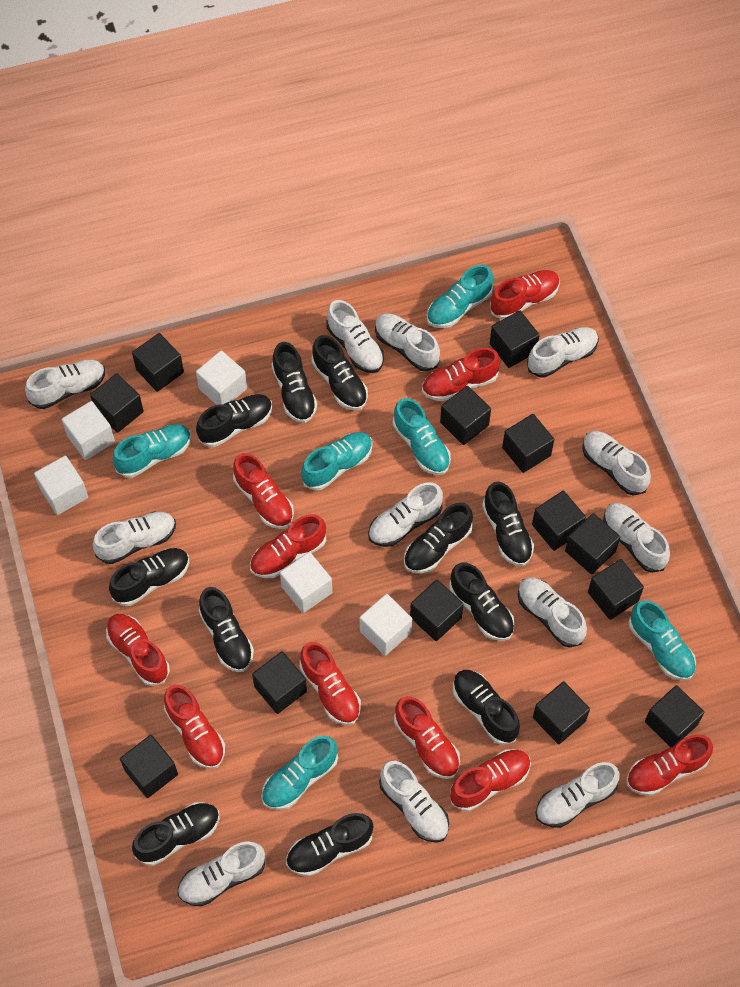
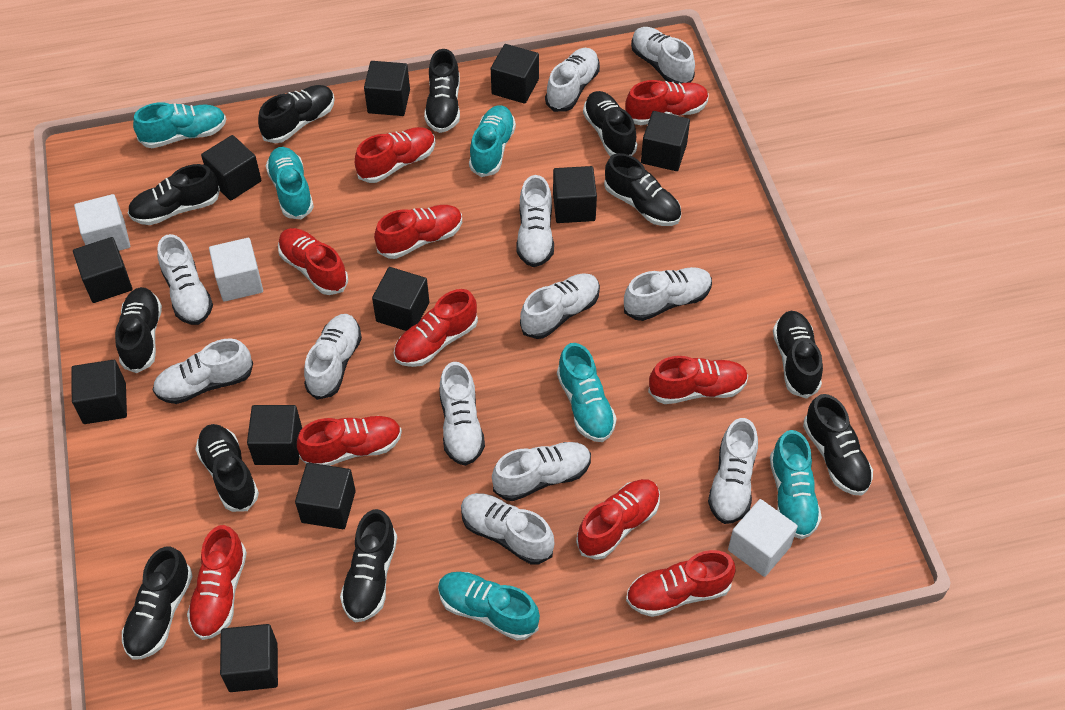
black cube: [90,373,144,433] [120,735,178,798] [132,333,184,392] [252,651,307,714] [410,579,464,641] [440,386,491,445] [490,310,540,368] [502,414,554,473] [532,491,586,551] [533,681,590,744] [565,513,620,574] [588,559,644,620] [645,685,704,748] = 13 -> [71,360,127,424] [73,237,132,303] [201,135,261,201] [220,624,278,692] [247,405,302,465] [295,463,356,529] [364,61,410,116] [372,267,429,331] [491,44,539,104] [553,166,597,223] [641,111,690,171] = 11
white cube: [34,456,88,515] [62,401,115,460] [196,350,247,405] [280,552,332,613] [360,594,413,656] = 5 -> [74,194,130,251] [209,238,263,302] [728,499,798,577] = 3

